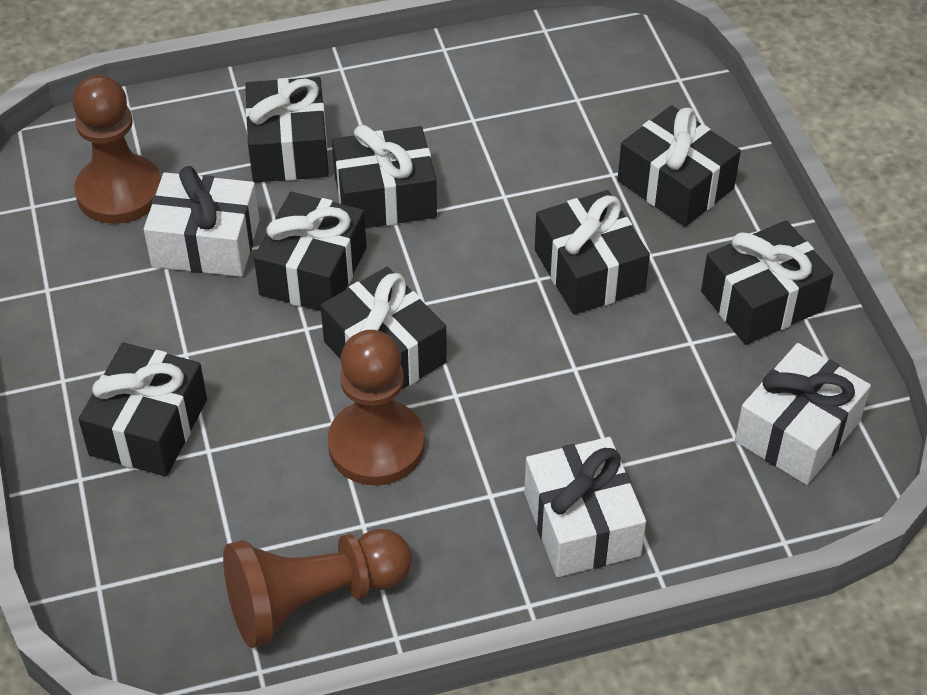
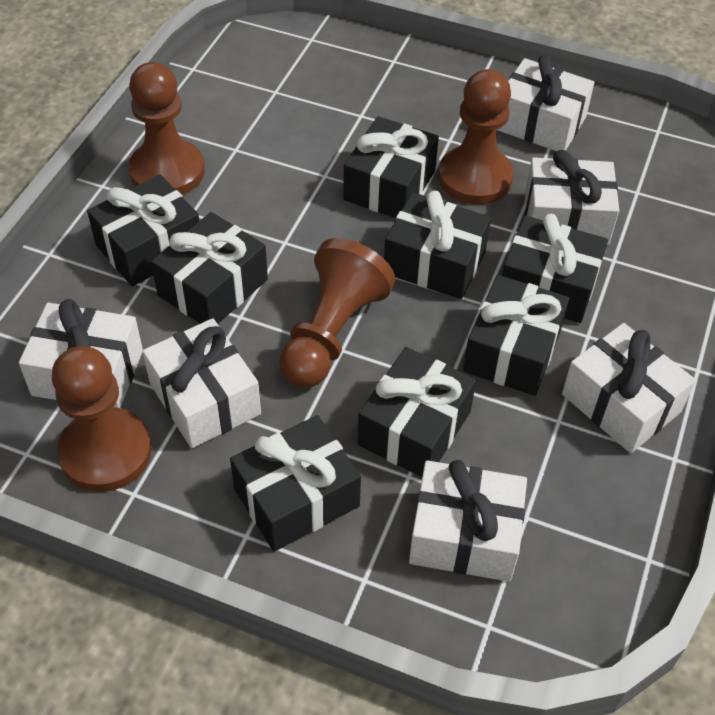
brown pawn: [73,75,161,224] [223,529,412,648] [328,330,425,485] = 3 -> [52,346,152,492] [128,62,204,195] [279,238,395,388] [438,69,514,205] = 4
white gift: [144,166,259,277] [524,437,646,577] [735,343,871,485] = 3 -> [19,299,143,408] [142,318,261,448] [409,460,527,582] [496,55,594,151] [525,150,619,245] [562,323,696,453] = 6

